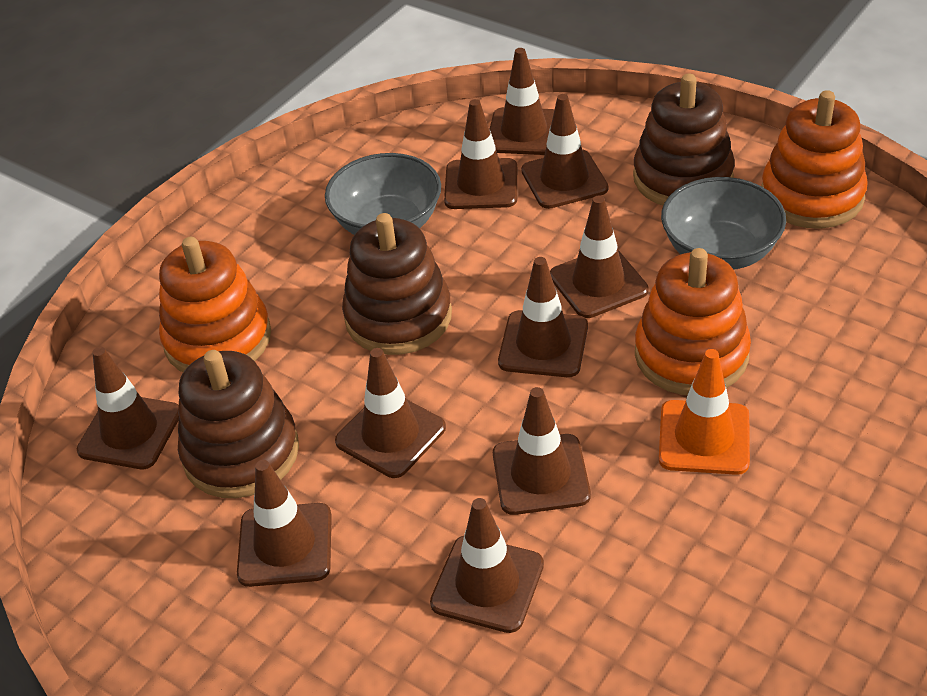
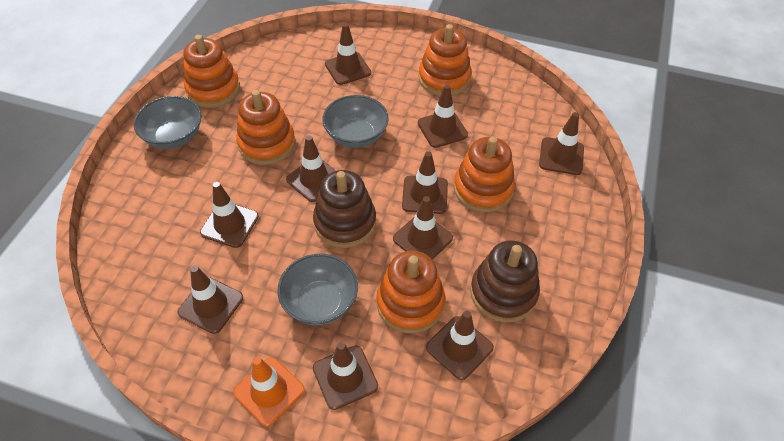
brown stacking toy: [178,350,299,498] [342,213,452,355] [633,74,735,205] = 3 -> [313,170,376,248] [470,240,540,323] = 2
grey bowl: [325,153,441,235] [661,177,786,269] = 2 -> [133,96,201,149] [277,254,358,326] [322,95,389,148] = 3
orange stacking toy: [159,237,271,372] [635,248,751,395] [761,90,868,229] = 3 -> [183,35,240,108] [236,90,296,165] [376,251,445,333] [419,24,471,96] [454,137,515,212] = 5

